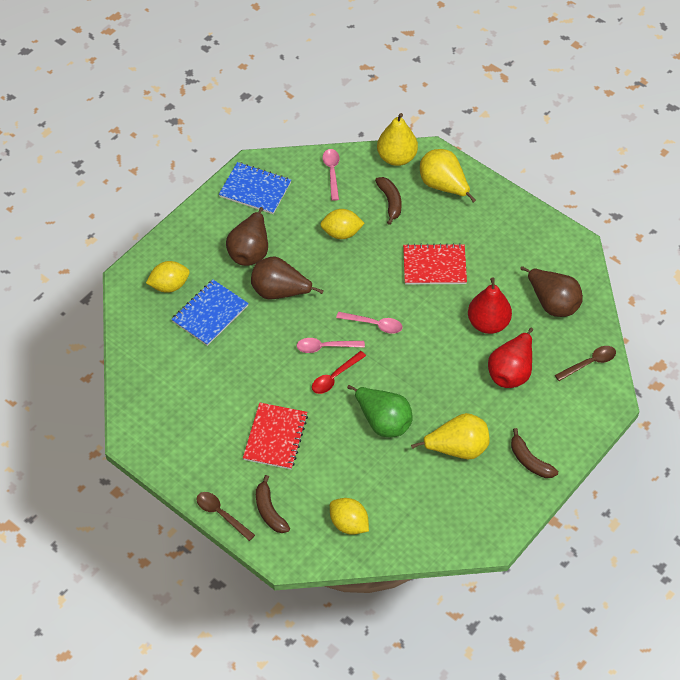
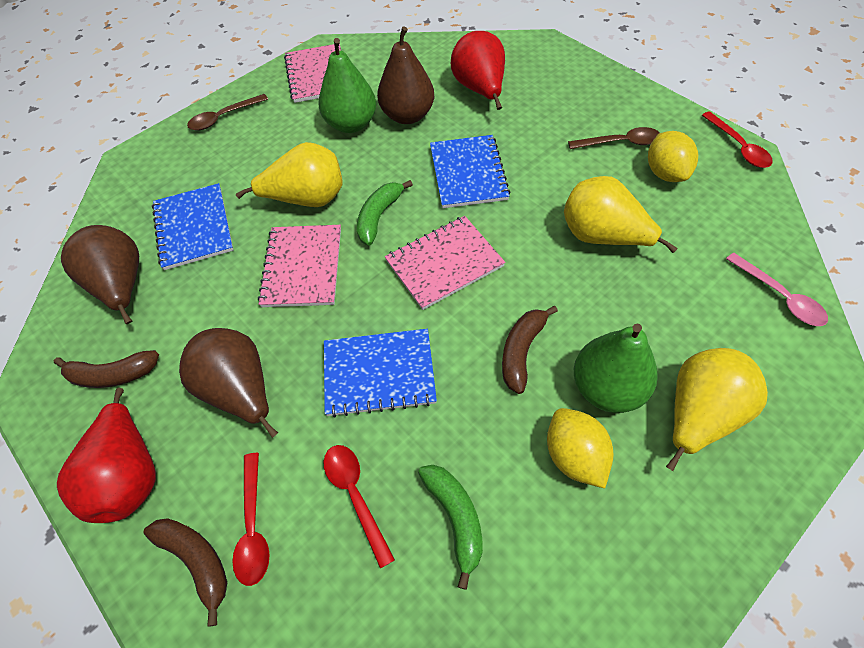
blue notebook: [171,280,249,346] [219,162,291,214] = 2 -> [152,183,233,270] [324,329,437,417] [430,135,510,208] = 3
green banana: none = 0 -> [357,180,413,246] [418,465,483,590] = 2
green pear: [347,385,413,437] = 1 -> [318,38,376,133] [574,324,658,413] = 2
pink notebook: none = 0 -> [258,225,341,307] [284,43,341,103] [385,216,505,310] = 3
pink spoon: [297,338,365,353] [323,149,340,201] [336,312,402,334] = 3 -> [726,253,828,326] = 1
red notebook: [243,402,308,469] [403,243,467,284] = 2 -> none = 0
red spoon: [312,351,366,394] = 1 -> [232,453,270,586] [324,445,395,569] [702,111,773,168] = 3
yellow lemon: [146,261,190,293] [320,209,365,239] [330,498,369,534] = 3 -> [547,408,614,488] [648,131,698,182] = 2

